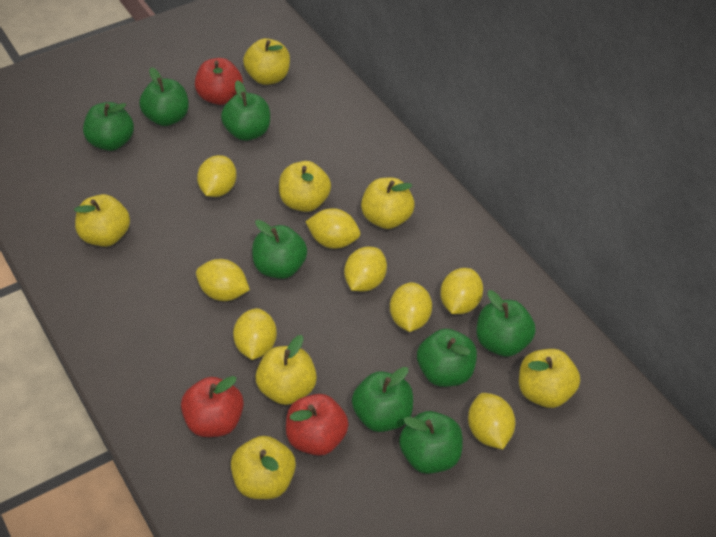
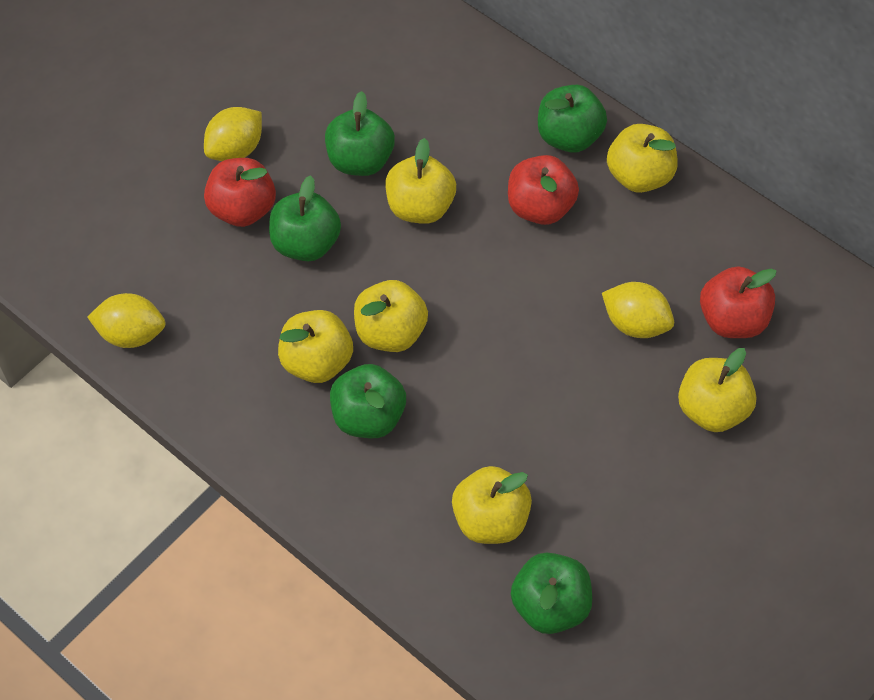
green apple: [83,102,134,151] [139,67,189,126] [221,80,270,141] [252,220,307,279] [352,367,413,432] [399,411,463,474] [417,329,477,387] [477,290,536,357] = 8 -> [269,175,341,261] [325,91,395,176] [330,364,406,438] [511,553,592,634] [538,85,607,153] = 5
yellow apple: [74,194,130,247] [231,436,296,499] [243,38,290,85] [255,335,317,405] [279,161,331,212] [361,178,415,229] [519,349,580,408] = 7 -> [278,310,353,383] [354,280,428,352] [385,138,456,224] [452,466,532,544] [607,124,678,193] [678,348,756,432] = 6
yellow lemon: [196,259,250,301] [197,155,237,197] [233,308,277,360] [305,208,360,249] [344,247,387,292] [390,282,432,332] [440,268,483,314] [468,393,515,449] = 8 -> [88,293,165,348] [204,107,262,161] [602,282,674,338] = 3

